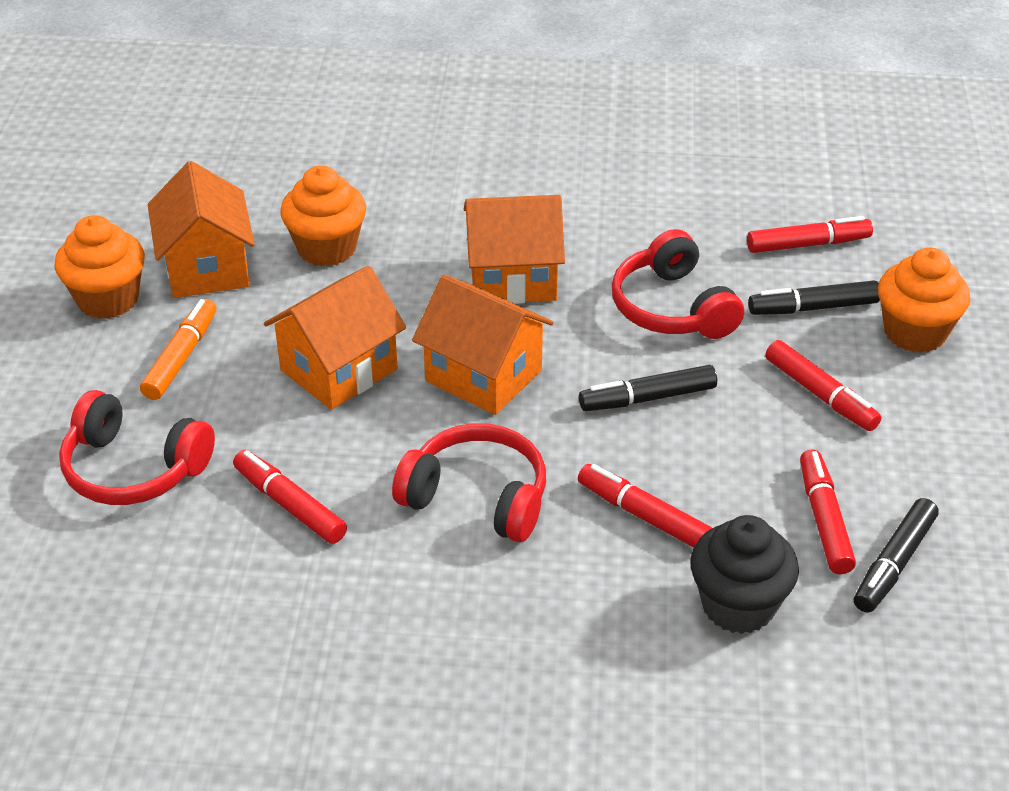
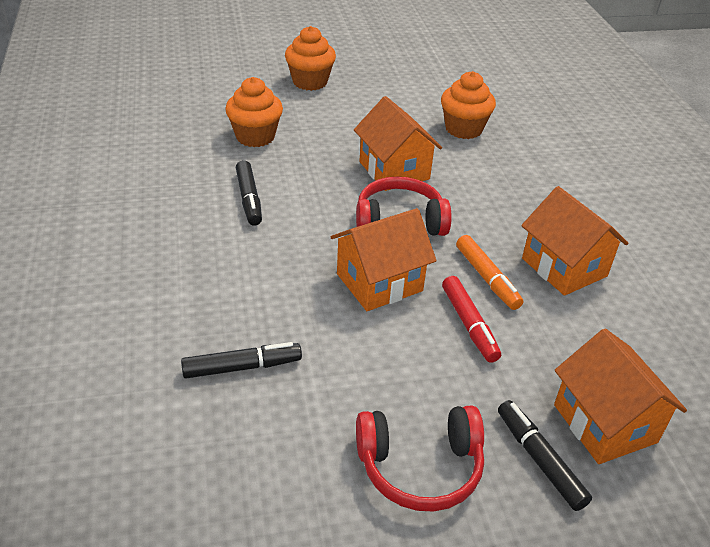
black cupcake: [690,515,799,634] = 1 -> none = 0
red headphones: [59,390,215,505] [392,423,546,542] [612,229,744,339] = 3 -> [356,177,452,236] [356,406,484,512] = 2
red marker: [233,450,347,544] [578,464,712,548] [747,216,873,253] [765,340,881,431] [800,449,856,574] = 5 -> [442,276,501,363] = 1

